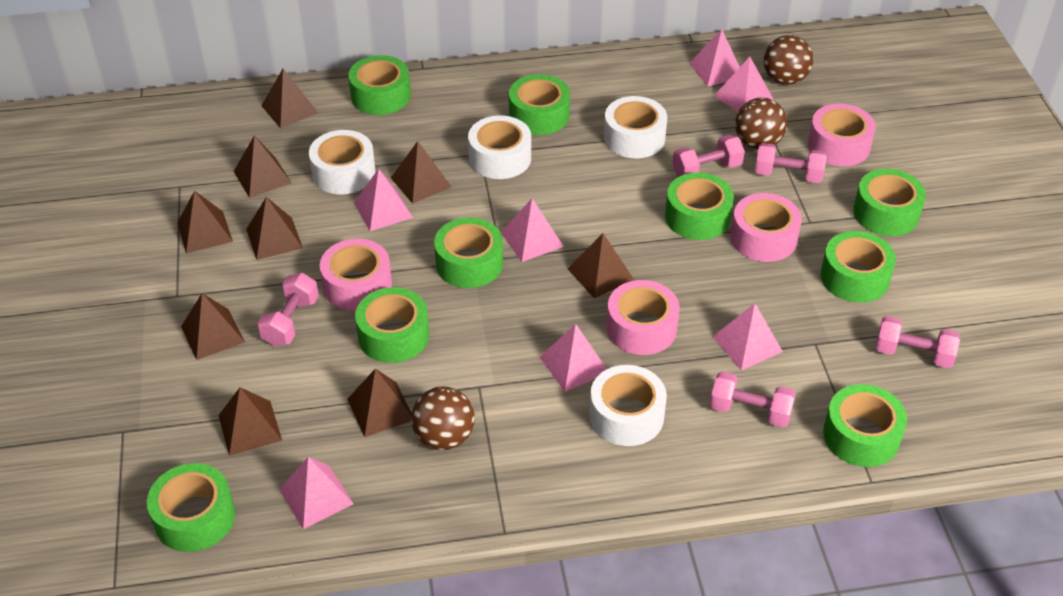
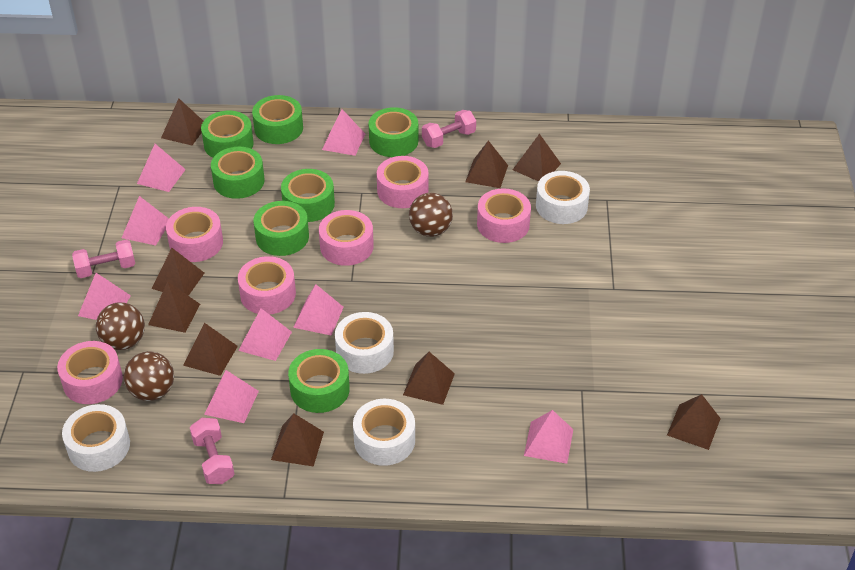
green tape: [147,463,235,552] [348,55,411,115] [355,287,429,363] [434,217,503,288] [509,74,570,135] [665,173,734,240] [821,231,896,303] [823,384,907,467] [853,169,926,236] = 9 -> [201,111,254,158] [211,147,265,199] [252,95,303,144] [254,201,309,256] [281,169,335,222] [288,349,350,413] [369,107,418,157] = 7
pink dumbbell: [258,273,319,346] [672,135,745,177] [710,371,796,427] [755,143,827,183] [876,316,960,368] = 5 -> [72,239,135,278] [190,418,234,484] [422,110,476,148] = 3
pink pyramid: [279,457,354,529] [354,169,413,231] [501,198,564,262] [540,324,607,392] [689,29,740,87] [713,303,783,370] [714,57,774,112] = 7 -> [78,273,131,320] [122,196,169,246] [137,144,186,192] [204,370,259,423] [238,309,292,361] [293,284,344,335] [322,109,365,156] [524,410,573,464] = 8
pink tape: [320,239,392,311] [607,280,680,355] [731,193,802,262] [808,104,876,166] = 4 -> [57,341,123,404] [166,207,223,262] [238,256,296,315] [319,210,374,266] [377,156,428,208] [477,188,531,243] = 6

